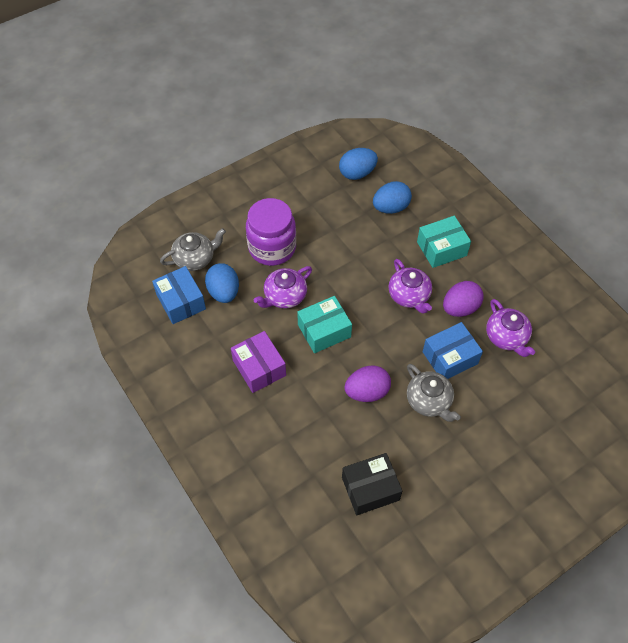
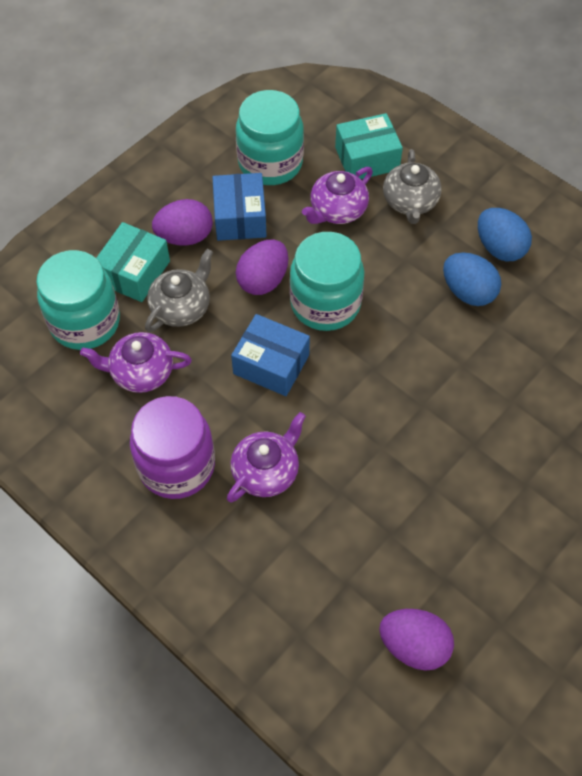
black box: [342,453,402,515] = 1 -> none = 0
blue egg: [205,263,239,303] [339,148,378,180] [373,181,412,214] = 3 -> [443,253,501,306] [478,208,532,261] = 2
purple box: [231,331,286,393] = 1 -> none = 0
purple egg: [344,366,391,402] [443,281,484,317] = 2 -> [152,199,213,246] [236,240,288,295] [379,609,454,671] = 3
turquoise jar: none = 0 -> [36,250,120,350] [236,90,304,185] [289,232,364,331] = 3

